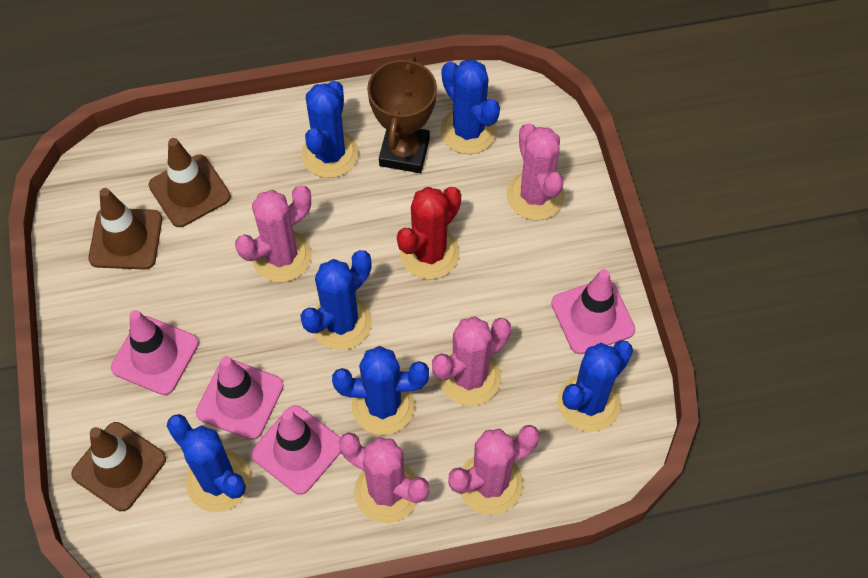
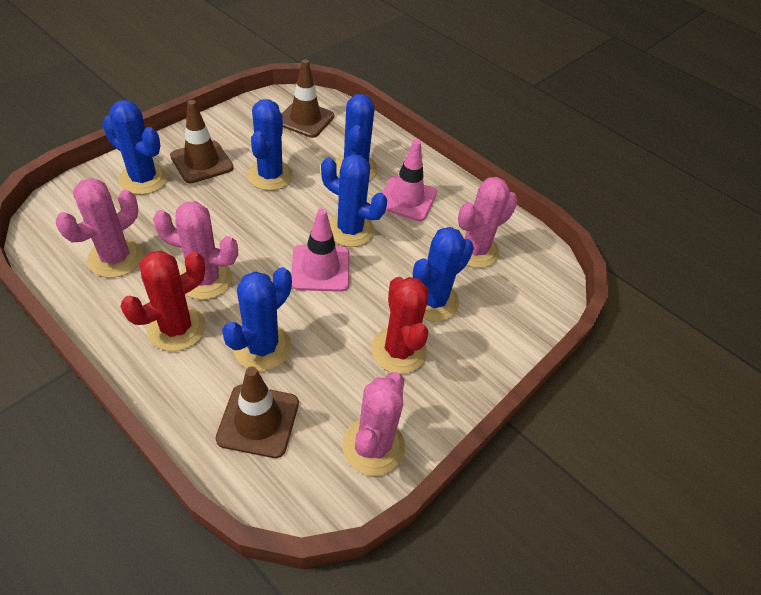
brown trophy: [367,55,437,173] = 1 -> none = 0
pink cactus: [235,185,311,282] [339,432,429,523] [432,316,511,406] [448,425,540,515] [506,123,565,220] = 5 -> [56,178,143,278] [153,201,238,300] [342,372,405,476] [458,177,518,268] = 4
pink traffic cone: [111,310,199,395] [196,356,284,440] [251,405,341,495] [551,269,635,354] = 4 -> [291,208,349,292] [382,139,437,221] = 2
red cactus: [397,187,461,279] = 1 -> [120,250,206,351] [371,277,429,374] = 2

